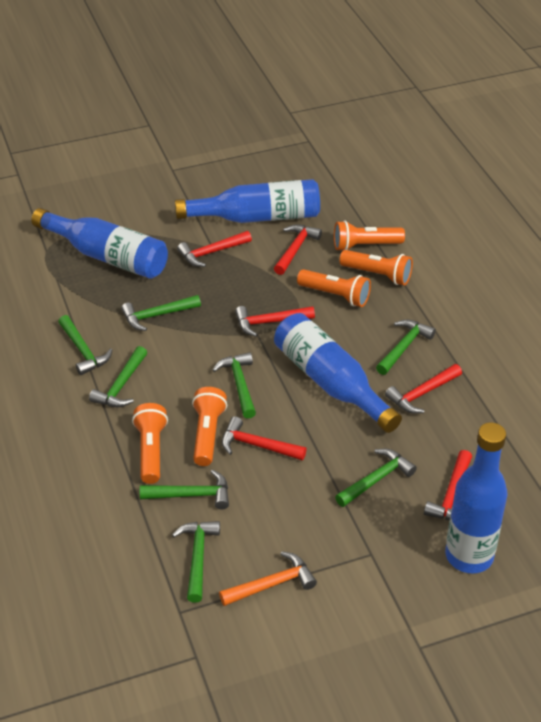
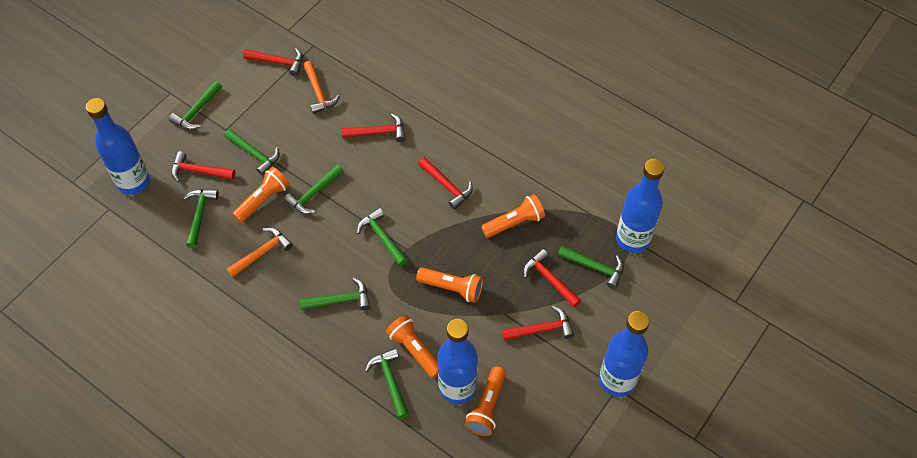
orange hammer: [219,552,317,606] = 1 -> [227,228,293,277] [304,61,340,114] = 2

